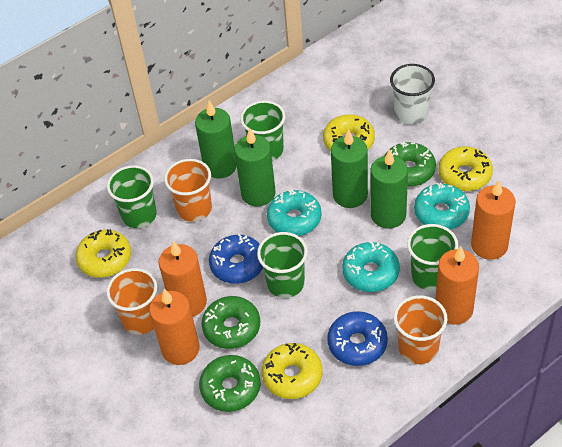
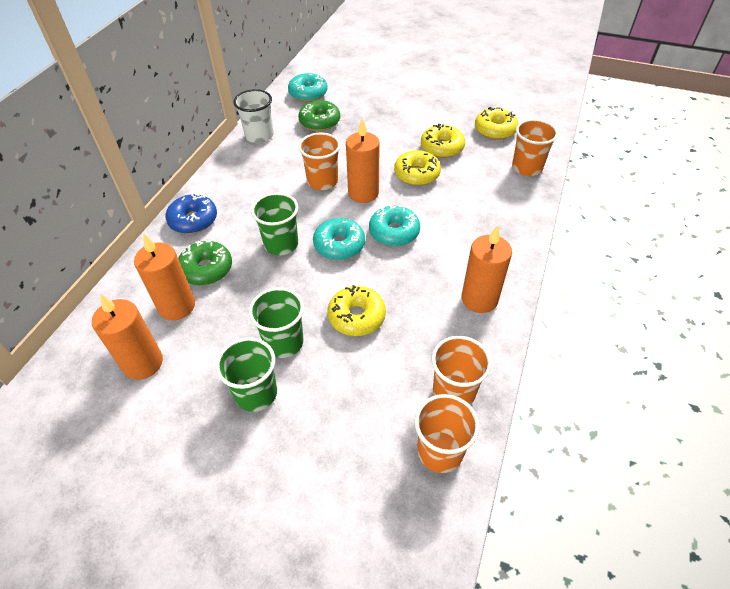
blue donut: [209,234,263,284] [327,311,388,366] = 2 -> [166,194,217,234] = 1
green candle: [195,101,237,179] [234,128,276,206] [331,129,368,208] [371,149,408,229] = 4 -> none = 0
green cup: [107,165,157,228] [240,101,285,161] [257,232,308,298] [407,224,458,290] = 4 -> [216,337,277,412] [249,287,304,358] [251,193,298,256] = 3
green donut: [199,355,261,412] [201,296,260,349] [385,142,436,187] = 3 -> [178,240,232,285] [298,100,340,131] = 2
orange cup: [106,268,157,335] [164,159,212,222] [394,295,448,364] = 3 -> [298,133,340,190] [414,394,479,473] [431,336,492,405] [512,119,558,176] = 4

